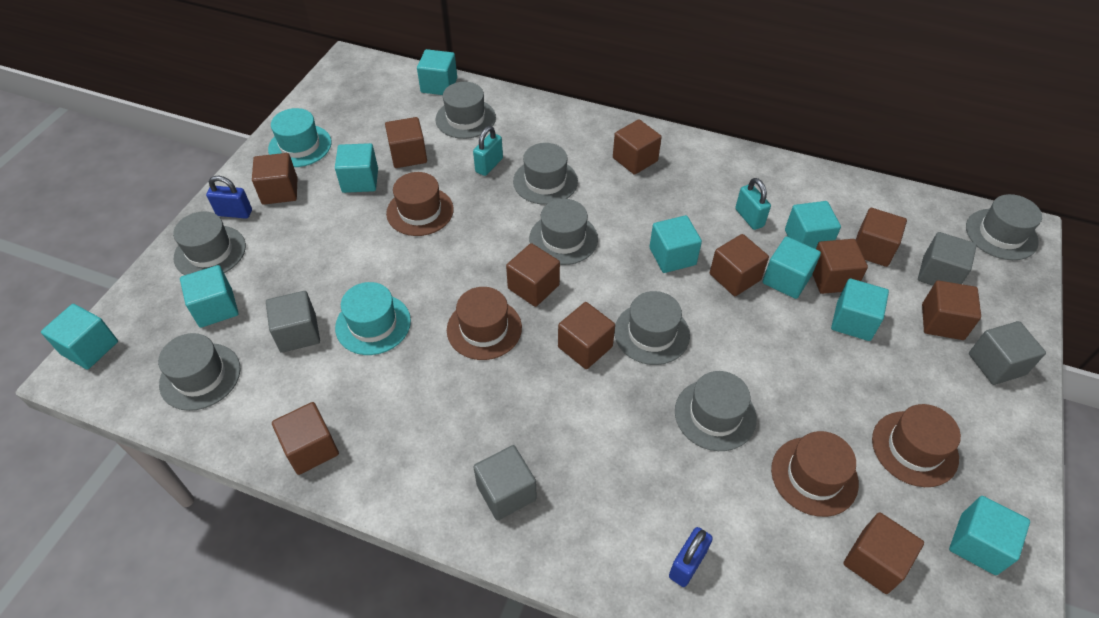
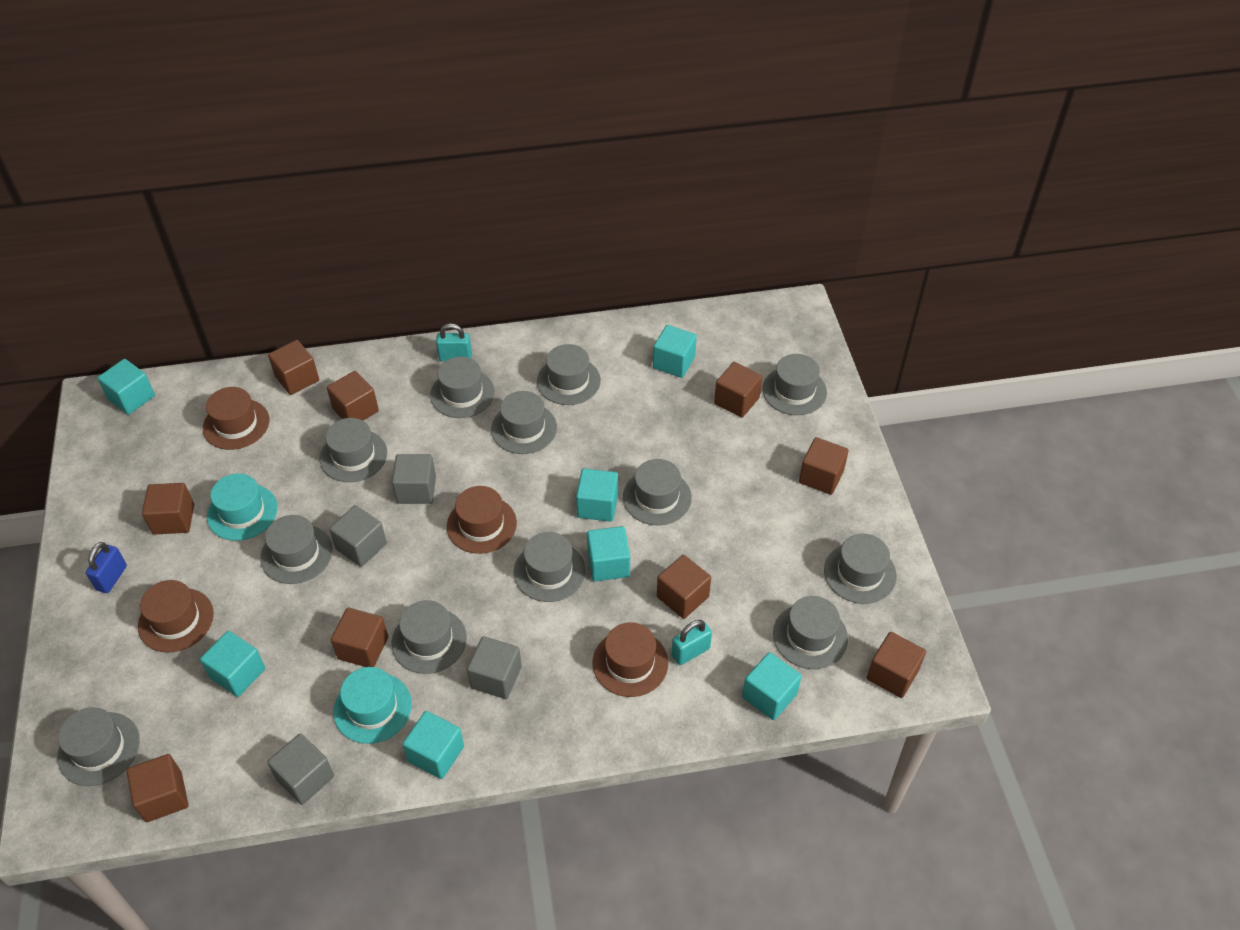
blue padlock: [206,176,252,219] [669,527,713,587] = 2 -> [86,542,127,593] = 1
brown cube: [252,153,298,205] [272,402,339,475] [385,117,427,168] [506,243,560,307] [558,302,615,369] [613,119,662,175] [710,234,769,296] [812,239,868,294] [843,512,924,594] [856,208,907,267] [922,280,981,340] = 11 -> [127,754,188,822] [142,483,194,535] [268,340,319,395] [327,371,379,421] [331,608,388,667] [657,555,711,619] [714,362,762,418] [799,437,849,495] [867,632,926,698] = 9
grey hat: [158,333,240,411] [173,212,246,275] [435,82,496,139] [513,143,578,205] [529,199,598,265] [614,291,690,365] [675,371,757,451] [966,194,1042,260] = 8 -> [58,707,140,786] [260,515,332,584] [320,418,387,482] [391,600,467,674] [430,357,495,418] [491,391,557,454] [514,532,586,602] [537,344,601,405] [623,459,692,525] [762,354,827,415] [773,596,848,669] [824,534,897,604] = 12
turquoise cube: [41,304,118,370] [180,265,239,328] [335,143,378,193] [417,49,457,95] [649,215,702,273] [763,236,821,299] [785,201,841,249] [831,278,889,341] [949,496,1030,575] = 9 -> [97,359,155,415] [200,631,265,697] [402,711,464,779] [576,469,618,522] [587,526,630,581] [653,325,697,378] [742,652,802,720] = 7

